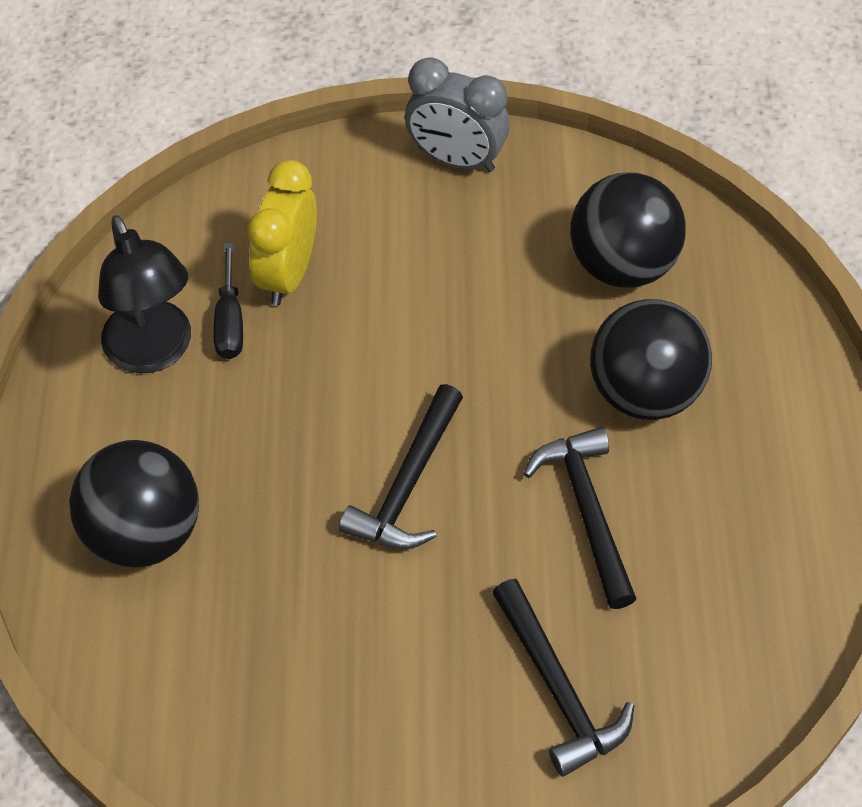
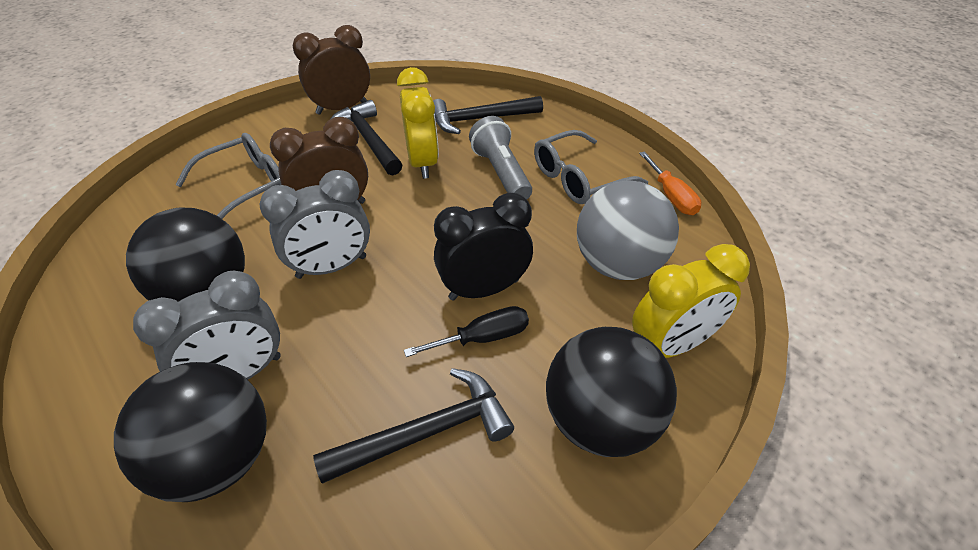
black clock: none = 0 -> [434,192,533,301] = 1
black lamp: [98,215,191,374] = 1 -> none = 0
brown clock: none = 0 -> [270,117,368,204] [293,25,370,115] = 2
grey ball: none = 0 -> [577,181,679,280] = 1
grey clock: [405,57,510,172] = 1 -> [133,271,280,380] [260,170,370,279] = 2
grey flashlight: none = 0 -> [469,116,532,199] = 1
grey glasses: none = 0 -> [175,133,281,219] [534,130,648,204] = 2
orange screwdriver: none = 0 -> [639,151,701,215] = 1
yellow clock: [247,160,317,306] = 1 -> [397,67,439,179] [632,244,750,358] = 2

